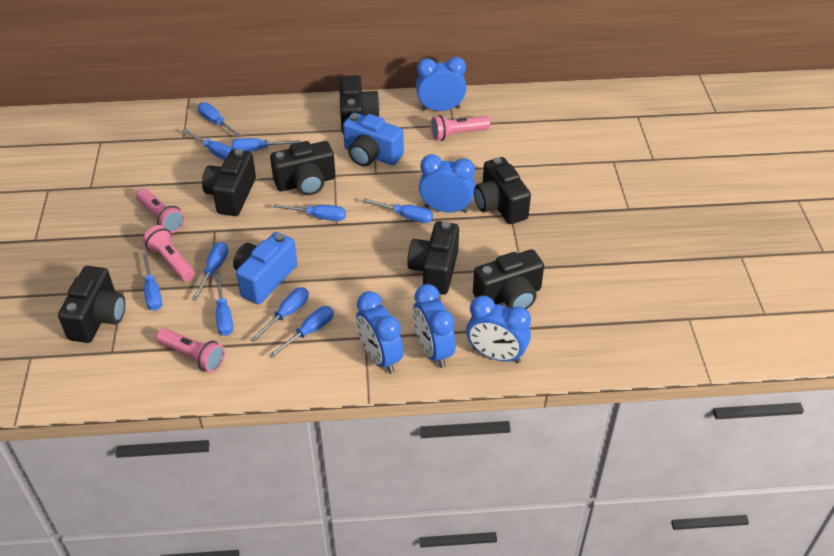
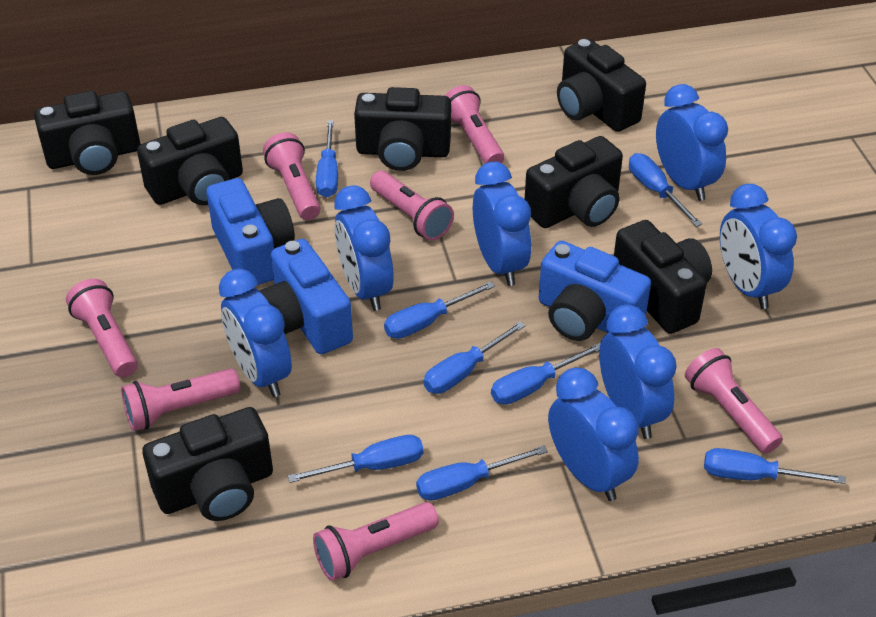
blue camera: [233,232,297,305] [343,113,404,166] = 2 -> [206,178,295,285] [259,239,353,354] [539,241,651,341] = 3
blue clock: [356,291,404,374] [413,284,456,368] [416,57,466,111] [419,154,475,213] [466,295,531,363] = 5 -> [219,269,292,397] [334,185,394,311] [473,162,531,286] [548,367,639,501] [599,305,677,439] [656,84,728,201] [720,184,797,309] = 7
blue screwdriver: [142,252,162,311] [182,129,233,160] [192,242,228,301] [198,102,242,138] [215,274,233,336] [231,138,301,152] [250,287,309,342] [268,306,334,358] [273,204,346,221] [363,198,433,223] = 10 -> [288,435,423,483] [316,120,338,198] [384,282,495,339] [416,445,548,501] [424,321,526,394] [491,343,600,405] [629,153,702,227] [704,448,846,484] = 8
pink flashlight: [136,189,185,233] [143,225,195,281] [156,328,225,372] [431,115,490,141] = 4 -> [66,279,138,377] [121,368,240,431] [263,133,321,220] [313,502,439,581] [370,171,454,241] [445,85,504,164] [685,348,783,454] = 7

